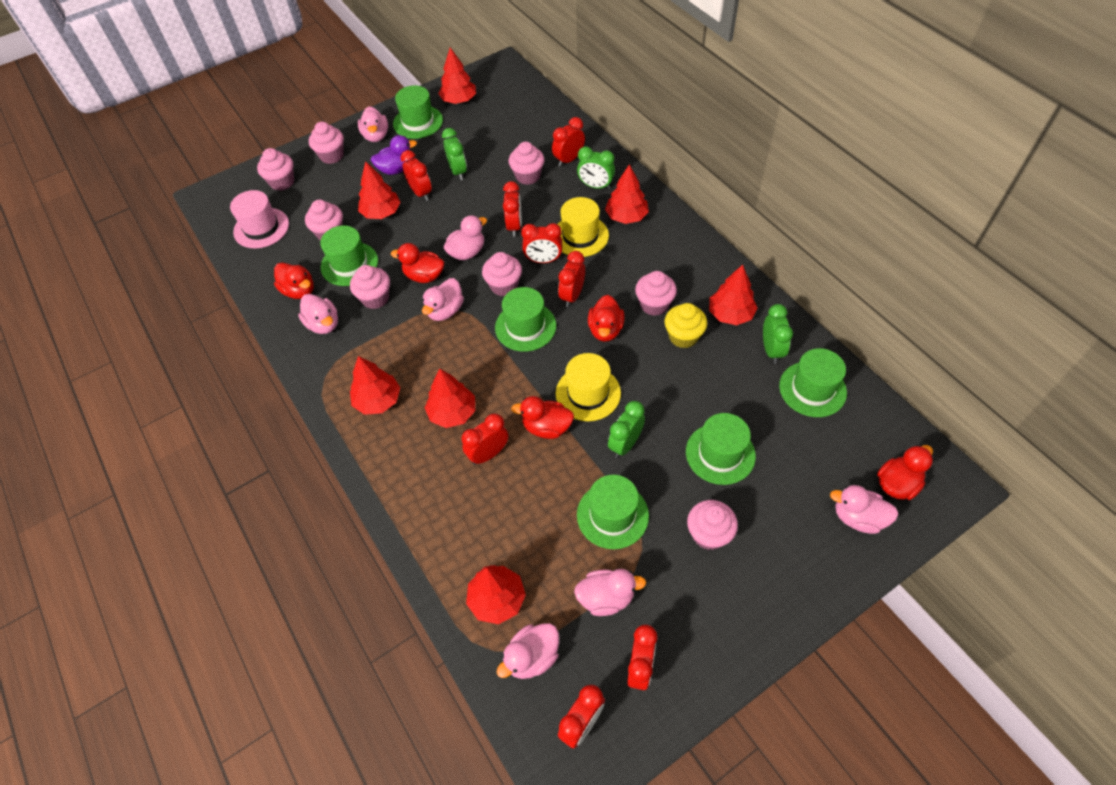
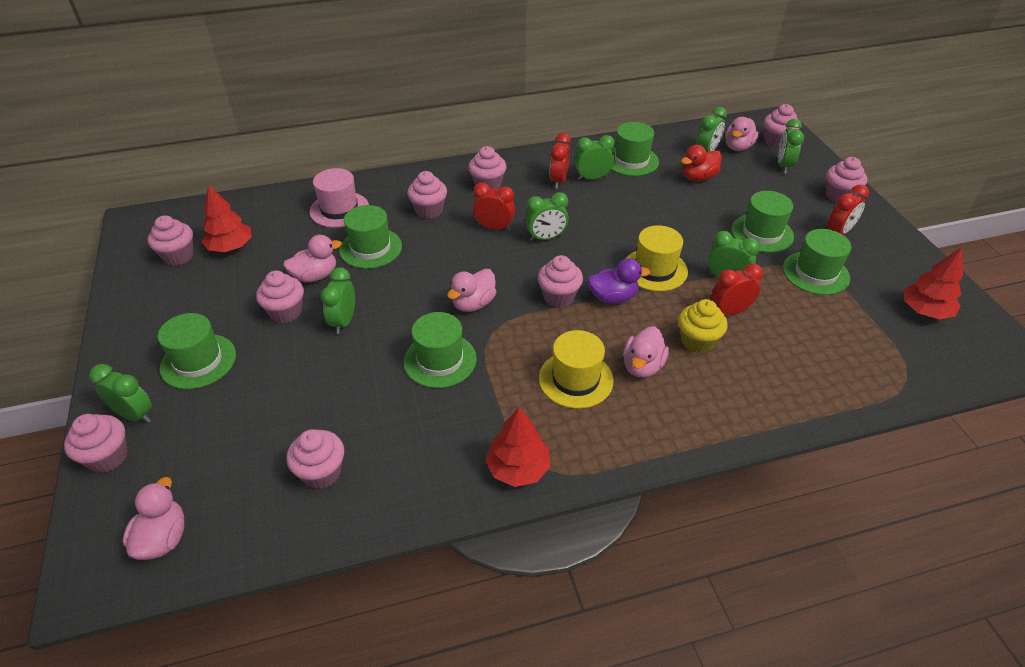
green clock: [442,128,467,180] [577,146,615,190] [608,401,645,458] [763,304,793,364] = 4 -> [89,364,152,423] [321,268,355,334] [525,192,569,241] [575,135,615,180] [696,107,727,152] [708,231,760,277] [778,119,804,173] = 7
pink cupcake: [257,148,294,191] [305,200,343,240] [309,122,344,164] [350,265,390,309] [482,252,522,296] [509,142,545,185] [635,271,677,316] [687,500,738,550] = 8 -> [64,414,128,473] [148,215,194,266] [256,271,304,323] [286,429,344,489] [407,171,447,219] [468,146,507,189] [538,255,583,307] [764,104,799,148] [826,157,867,203] = 9
pink duck: [298,294,338,334] [358,106,388,142] [422,278,464,321] [443,215,487,260] [497,623,559,679] [574,569,646,616] [830,485,899,534] = 7 -> [123,477,185,560] [283,235,342,282] [447,269,496,312] [623,326,669,378] [725,117,759,151] = 5
red clock: [401,150,432,201] [462,413,509,465] [503,181,522,237] [521,223,562,263] [552,117,585,167] [558,251,585,307] [558,685,605,749] [627,624,658,690] = 8 -> [473,183,515,231] [550,133,571,189] [711,263,763,315] [827,184,869,235] = 4
red duck: [274,262,314,299] [391,243,444,283] [511,396,574,439] [588,295,625,342] [877,445,934,500] = 5 -> [681,145,722,181] = 1
red tree: [350,356,400,415] [358,161,401,219] [425,369,475,428] [438,48,476,104] [466,565,526,624] [605,164,649,224] [709,265,757,325] = 7 -> [202,184,252,252] [485,407,551,487] [904,247,963,319] = 3

